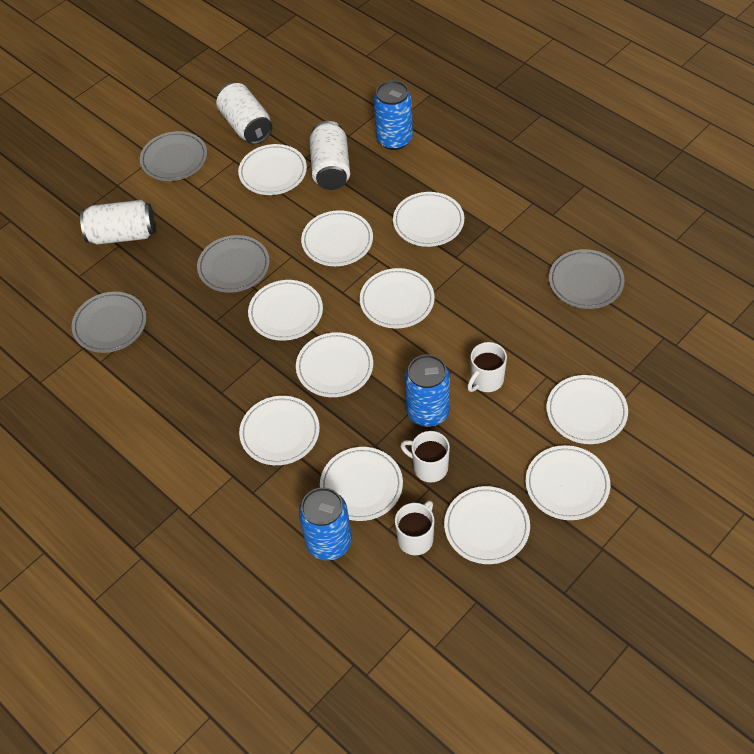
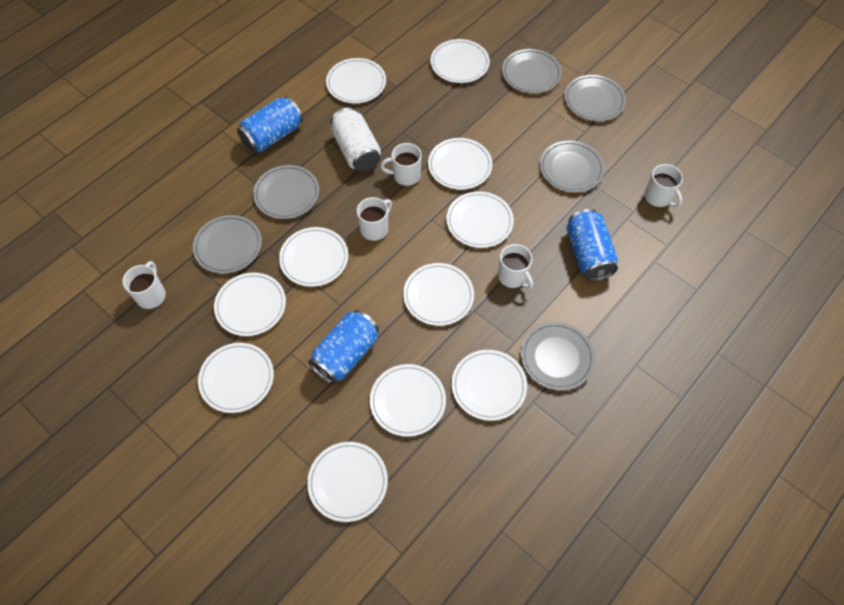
grey plate: [72,292,147,353] [140,131,207,181] [197,235,270,293] [549,249,625,309] = 4 -> [193,215,262,274] [253,165,319,219] [502,49,562,94] [521,322,595,390] [540,140,605,193] [564,75,626,122] = 6
white can: [80,200,155,245] [216,83,273,144] [309,121,350,190] = 3 -> [331,107,381,172] = 1
white mug: [395,500,434,555] [400,431,450,482] [467,342,507,392] = 3 -> [123,261,166,309] [357,197,392,241] [380,143,422,186] [498,244,533,289] [644,164,683,208] = 5

